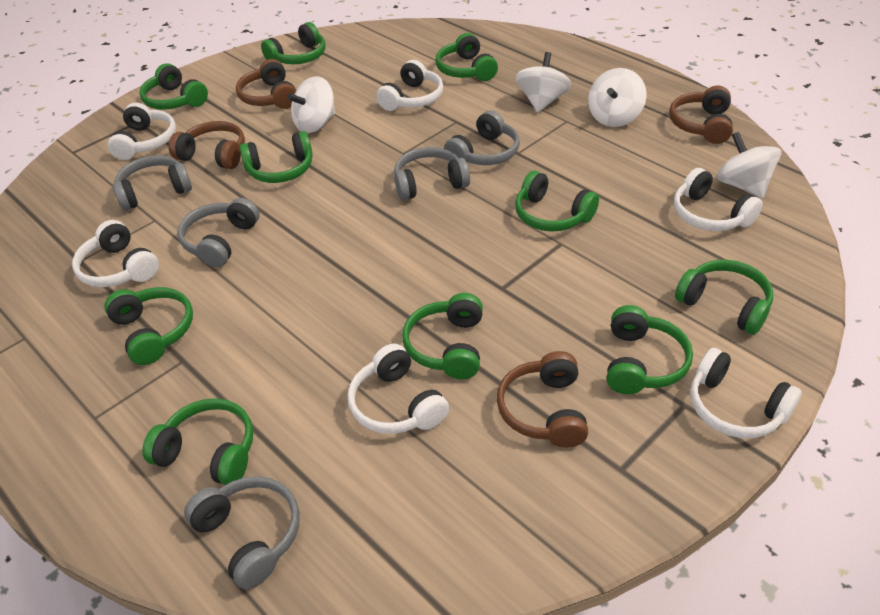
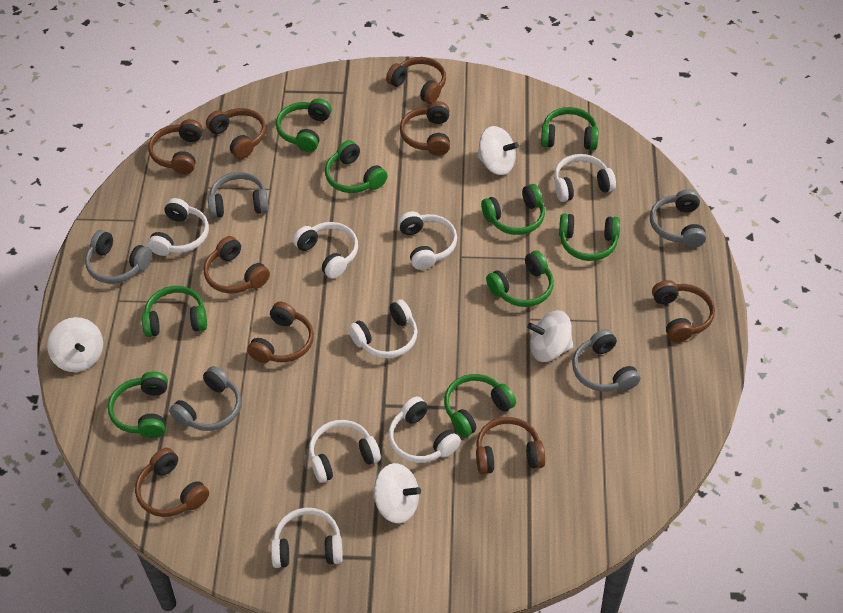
brown headphones: [169,121,245,169] [236,59,296,109] [497,351,588,448] [669,86,733,144] = 4 -> [135,448,209,517] [148,119,203,174] [204,236,270,294] [206,108,266,159] [247,302,314,363] [386,57,446,104] [400,101,450,156] [476,417,545,474] [652,280,715,342] = 9
green headphones: [104,287,193,365] [139,63,208,110] [142,398,254,485] [239,131,313,183] [261,22,326,64] [402,293,483,379] [435,33,498,81] [515,171,599,231] [607,305,693,394] [675,260,773,335] = 10 -> [108,371,168,438] [142,286,207,337] [276,98,332,152] [325,140,387,193] [444,374,516,437] [481,184,545,235] [486,250,554,307] [541,107,599,150] [559,213,620,261] = 9
white headphones: [72,220,159,287] [107,103,176,160] [348,344,449,434] [376,60,443,111] [674,168,763,231] [690,348,802,438] = 6 -> [148,198,209,256] [271,508,343,568] [293,222,358,279] [309,420,381,483] [348,299,417,358] [388,396,461,463] [398,212,457,270] [554,154,616,202] = 8

